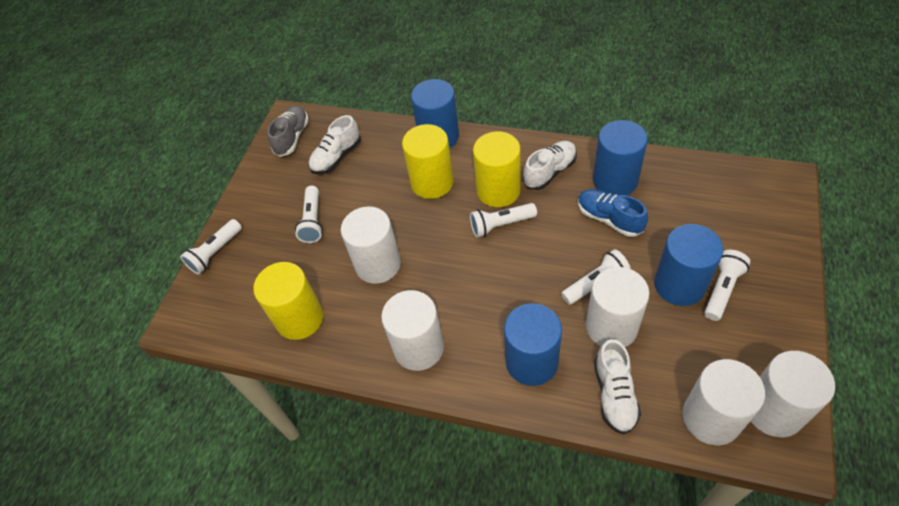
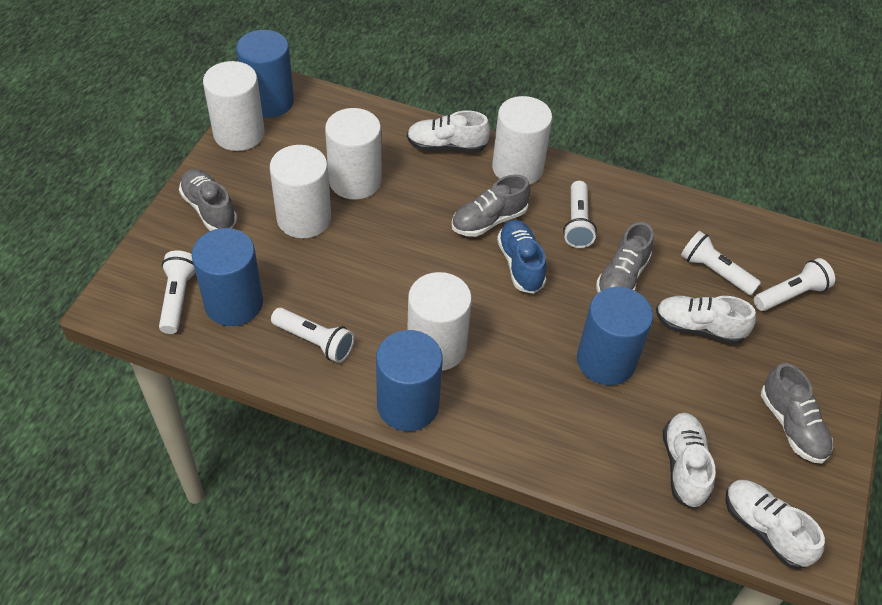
grey shoe: [267,106,309,157] = 1 -> [179,169,237,231] [451,174,530,237] [596,222,654,293] [761,363,833,463] = 4
white shoe: [309,115,361,174] [523,141,577,190] [594,339,641,434] = 3 -> [407,110,490,152] [656,296,756,344] [663,412,715,509] [725,480,825,569] = 4
yellow cylinder: [253,262,323,340] [402,124,453,199] [473,131,521,207] = 3 -> none = 0

